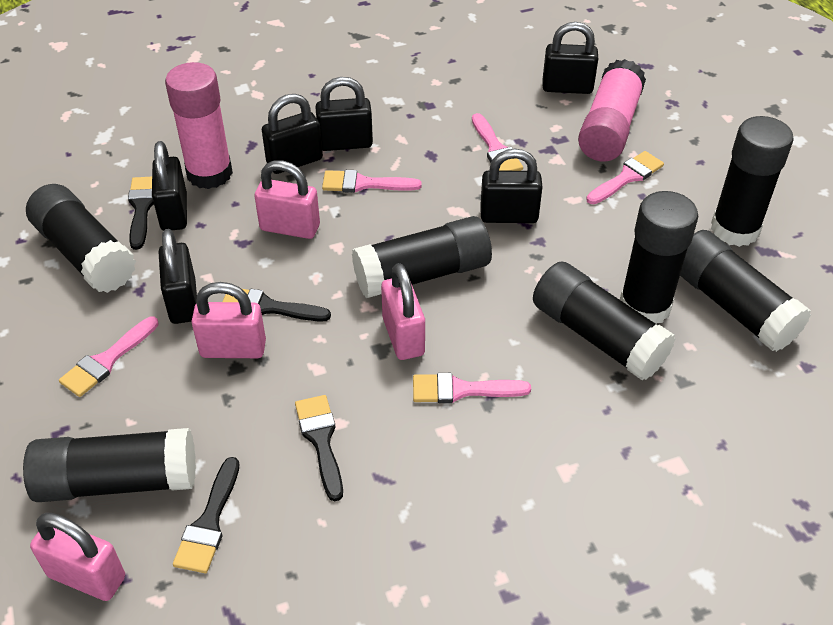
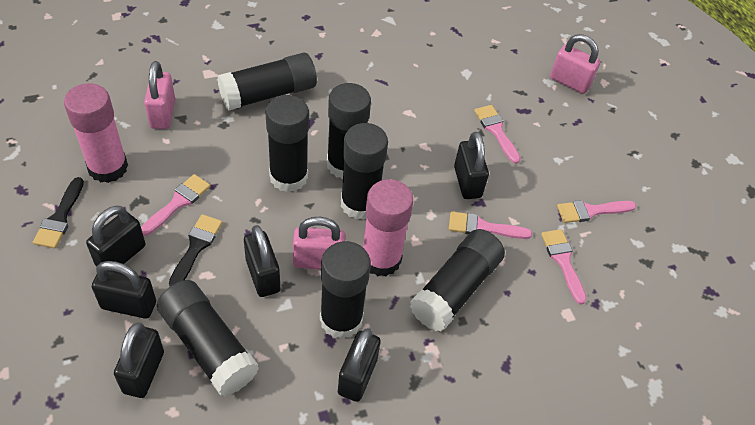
black brush: [128,177,154,250] [173,457,240,573] [222,289,331,322] [295,395,343,501] = 4 -> [33,177,84,249] [169,214,222,286] = 2
pink padlock: [30,513,125,601] [191,282,266,358] [254,160,320,239] [381,263,425,360] = 4 -> [144,61,175,129] [293,217,345,269] [550,34,600,94] = 3

